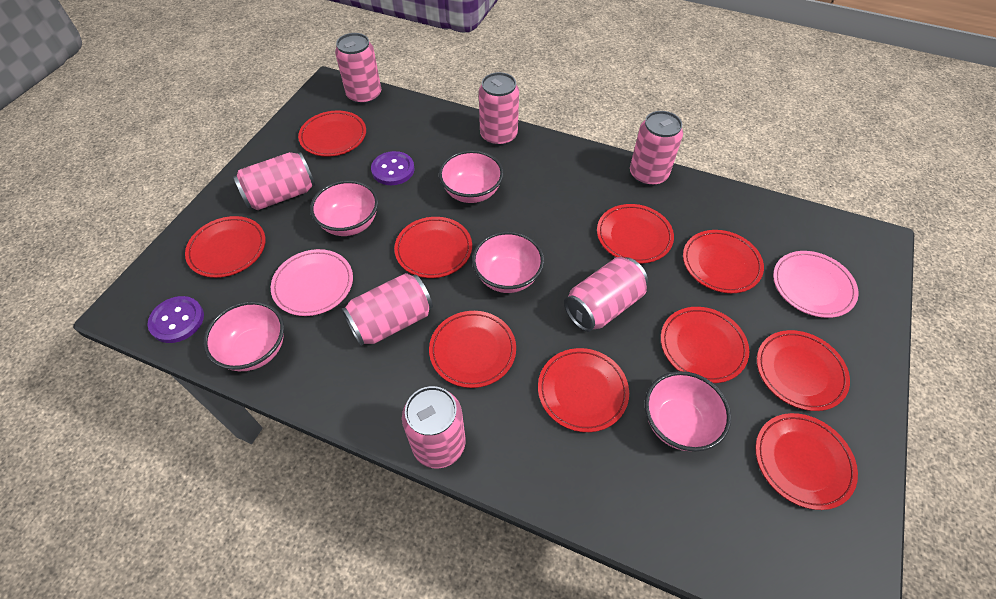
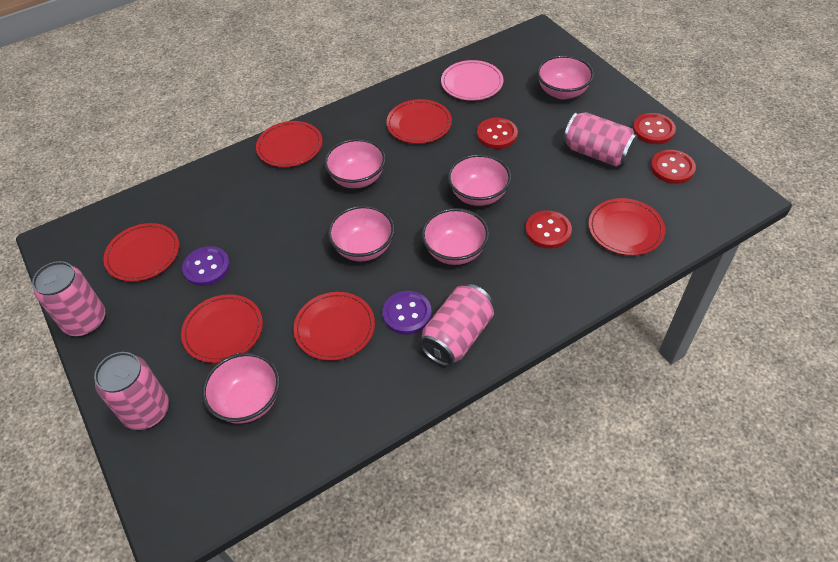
pink bowl: [203,301,284,371] [310,180,378,236] [439,150,504,203] [472,231,544,293] [645,371,731,452] = 5 -> [202,353,280,424] [324,139,386,188] [328,205,395,261] [422,208,489,265] [448,154,511,206] [537,55,594,99] = 6
pink can: [233,152,315,210] [335,33,381,104] [342,273,433,346] [402,386,466,468] [479,72,519,146] [564,257,648,332] [630,111,683,186] = 7 -> [32,261,105,336] [94,352,169,430] [419,284,494,367] [563,112,638,167] = 4
pink plate: [271,249,353,316] [773,251,859,318] = 2 -> [441,60,503,101] = 1
red button: none = 0 -> [477,118,518,149] [525,210,572,249] [633,113,676,144] [651,150,696,184] = 4
red plate: [185,216,266,278] [298,110,366,157] [394,217,472,278] [429,311,516,388] [538,348,629,432] [597,204,674,263] [661,307,749,383] [683,230,764,293] [755,413,858,510] [757,330,850,411] = 10 -> [103,223,179,282] [181,294,263,363] [256,121,323,167] [294,292,375,361] [386,99,452,144] [588,198,665,256] = 6

